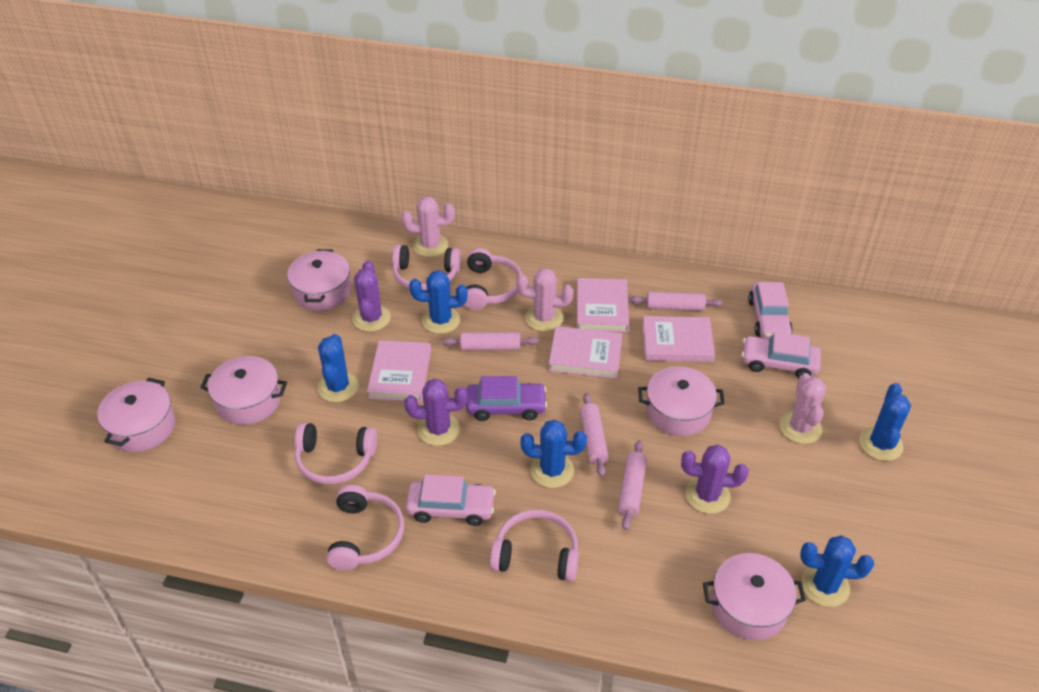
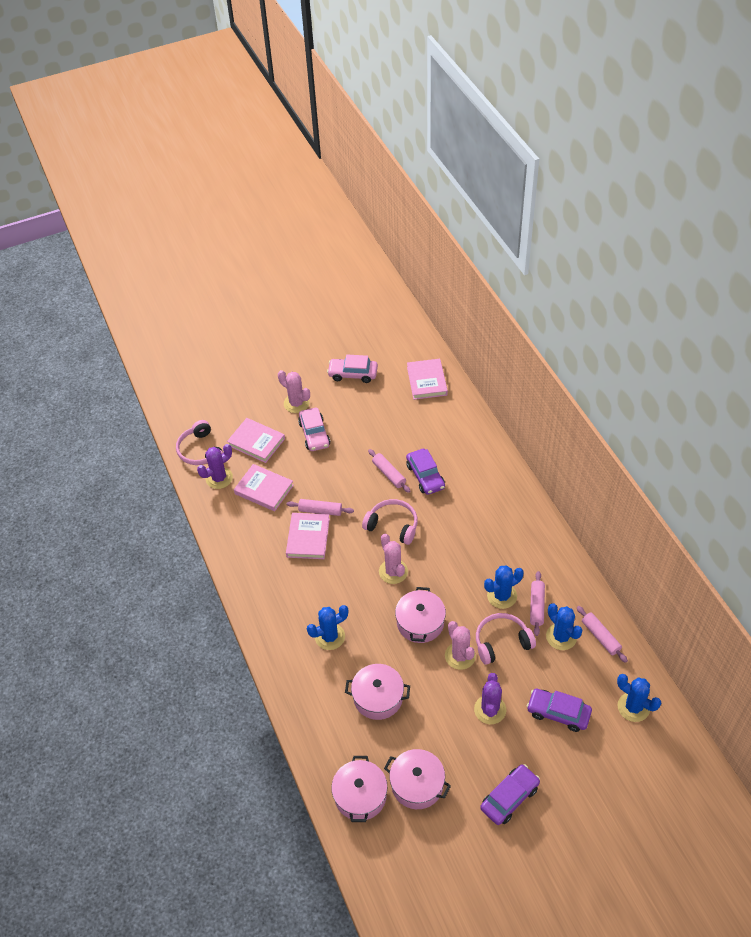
blue cactus: [317,334,359,402] [409,270,468,334] [520,420,587,488] [800,535,874,607] [859,383,911,461] = 5 -> [307,605,348,650] [484,565,524,609] [546,603,582,650] [617,674,661,722] = 4
pink car: [406,474,496,526] [741,332,821,378] [748,282,793,339] = 3 -> [298,408,330,451] [327,355,378,383] = 2
pink headphones: [295,423,377,485] [326,485,404,571] [392,245,461,290] [464,248,522,310] [490,510,579,582] = 5 -> [176,420,223,465] [362,499,418,545] [476,613,536,665] = 3
pink pot: [97,378,175,452] [200,356,287,425] [287,249,351,311] [638,366,725,436] [703,553,806,640] = 5 -> [331,756,388,822] [345,664,410,720] [384,749,451,809] [395,587,446,643] = 4
purple cactus: [352,260,391,332] [404,379,468,446] [681,445,749,514] = 3 -> [197,444,233,489] [474,673,506,724] = 2
purple car: [466,376,547,421] = 1 -> [406,449,445,495] [480,764,540,825] [527,689,592,732] = 3

